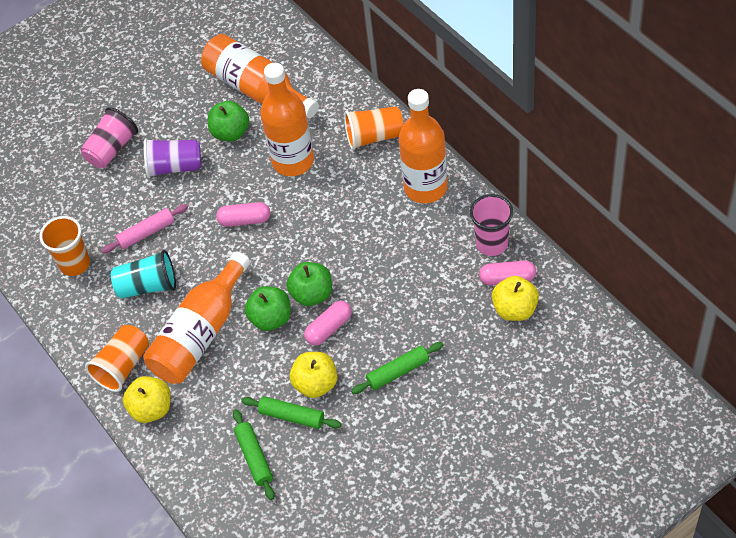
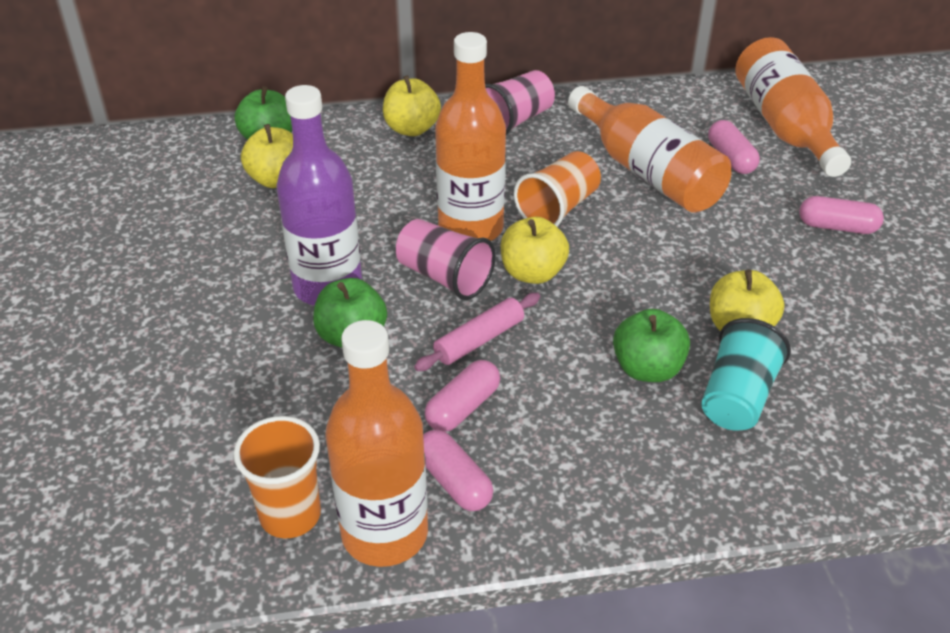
green rolling pin: [233,409,275,500] [241,396,341,429] [351,342,443,394] = 3 -> none = 0
orange cup: [40,216,90,276] [85,325,149,392] [344,106,404,150] = 3 -> [234,416,321,538] [514,151,601,226] = 2
pink capsule: [216,202,270,227] [304,301,352,345] [479,260,536,285] = 3 -> [423,430,493,511] [425,360,500,432] [708,120,760,174] [799,196,884,234] = 4
purple bottle: none = 0 -> [277,85,362,306] = 1
purple cup: [144,138,201,178] = 1 -> none = 0
yellow apple: [123,376,170,423] [290,352,337,398] [492,276,539,321] = 3 -> [241,124,293,188] [383,75,441,136] [501,217,569,284] [710,269,785,331] = 4

